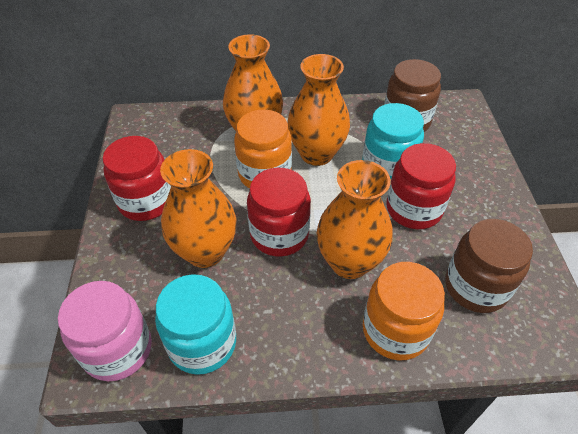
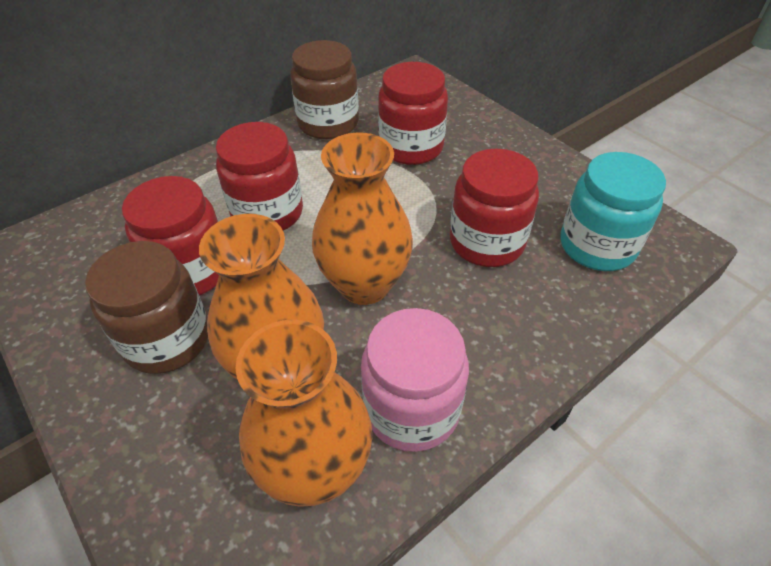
orange jar: [234,110,292,188] [363,262,445,361] = 2 -> none = 0
orange vase: [160,149,236,268] [223,34,283,131] [287,54,350,166] [316,160,393,279] = 4 -> [199,214,324,379] [235,320,372,507] [312,132,413,305] = 3
red jar: [103,136,171,221] [247,168,311,257] [386,143,456,229] = 3 -> [122,176,219,295] [216,122,303,230] [378,62,448,165] [450,149,539,267] = 4
turquoise jar: [155,274,236,375] [362,103,424,179] = 2 -> [560,152,666,271] = 1

